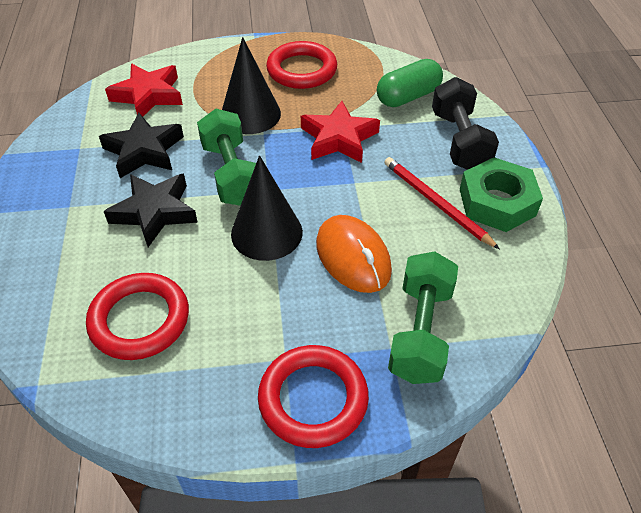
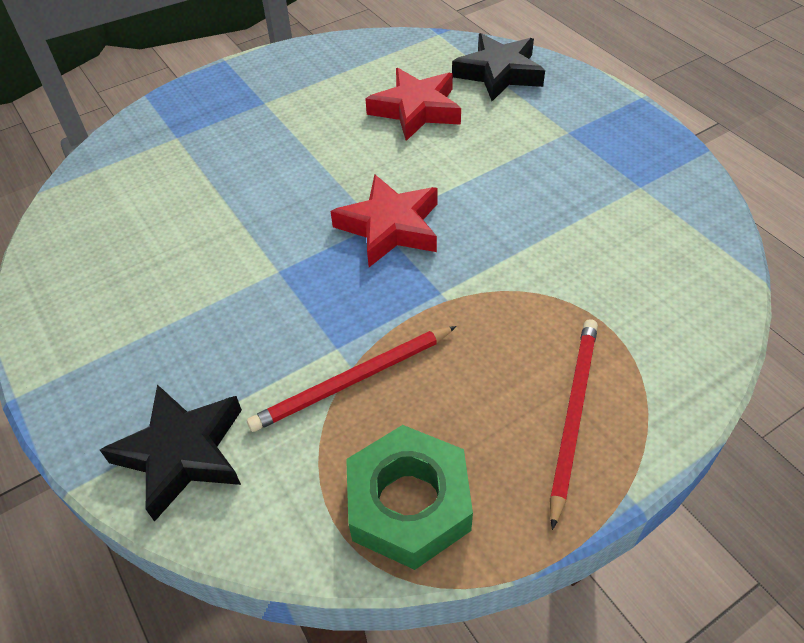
black cone: [222,37,281,134] [231,155,303,261] = 2 -> none = 0
black dumbbell: [432,77,499,170] = 1 -> none = 0
green capsule: [377,59,443,107] = 1 -> none = 0
green dumbbell: [197,109,256,206] [388,251,458,384] = 2 -> none = 0
orange mouse: [316,215,392,293] = 1 -> none = 0
red pencil: [384,157,500,249] = 1 -> [247,326,457,432] [550,319,598,530] = 2
red ring: [86,273,189,360] [258,345,369,448] [266,41,337,89] = 3 -> none = 0

